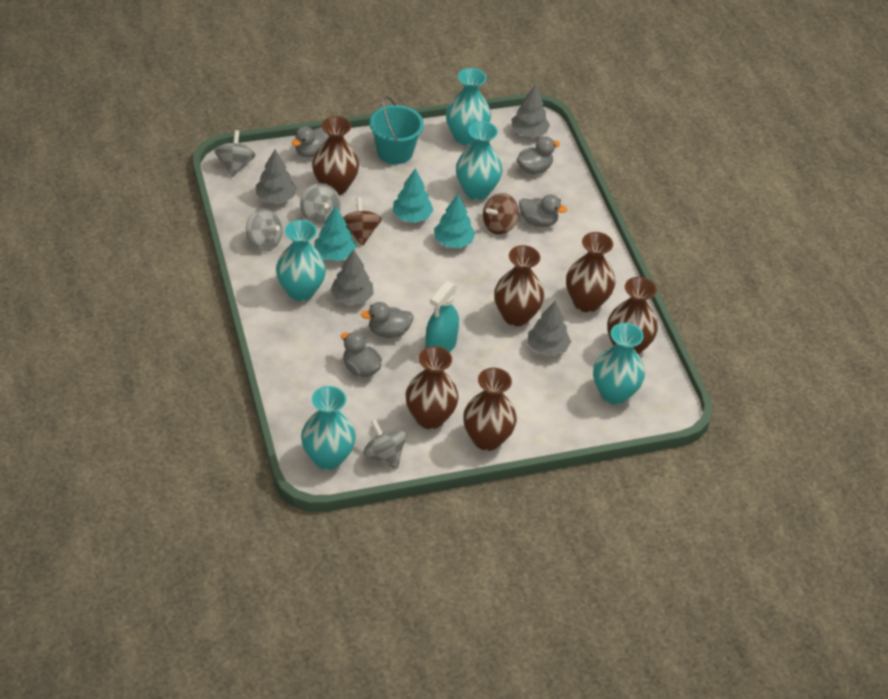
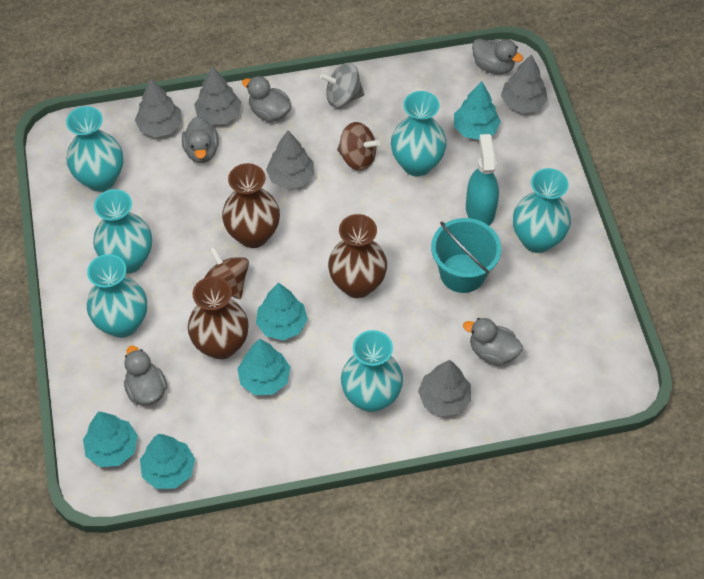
brown vase: [312,116,359,195] [405,346,459,429] [463,368,517,451] [494,245,544,326] [566,232,615,312] [607,277,658,355] = 6 -> [188,276,249,359] [222,163,280,248] [328,214,387,298] = 3
grey spinning top: [214,130,255,177] [246,208,282,251] [300,183,341,225] [363,419,406,469] = 4 -> [320,63,364,107] = 1
grey tree: [256,149,297,203] [330,249,374,305] [512,84,550,137] [528,300,571,356] = 4 -> [135,78,182,137] [194,66,241,125] [266,131,314,189] [418,360,471,416] [501,54,548,113] = 5
turquoise tree: [315,206,356,261] [392,168,434,223] [434,194,476,248] = 3 -> [83,411,138,467] [140,434,195,489] [237,339,290,395] [256,282,308,340] [454,81,501,140] = 5
turquoise vase: [276,220,326,301] [301,386,356,470] [446,68,491,146] [456,121,502,200] [593,323,645,405] = 5 -> [66,106,123,192] [87,254,147,338] [93,189,152,274] [341,330,403,412] [391,91,447,177] [513,168,571,253] = 6

